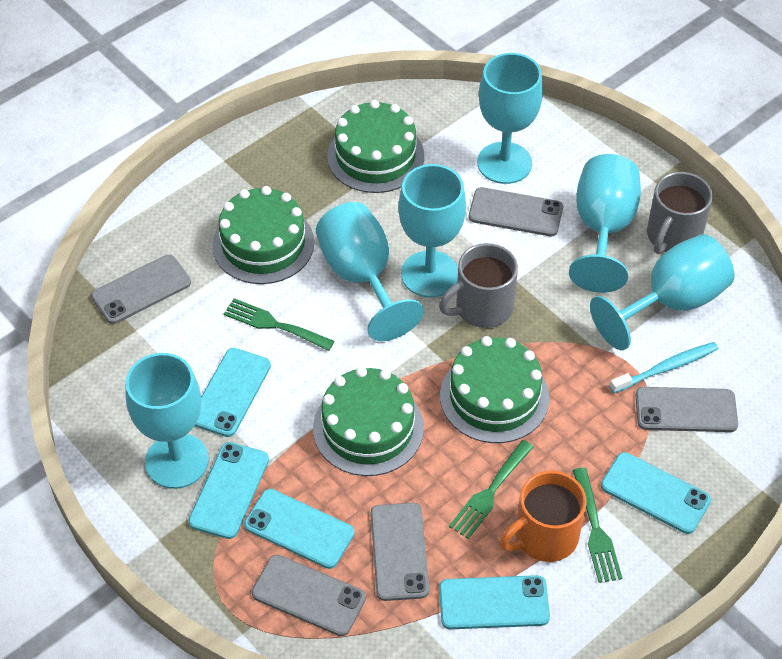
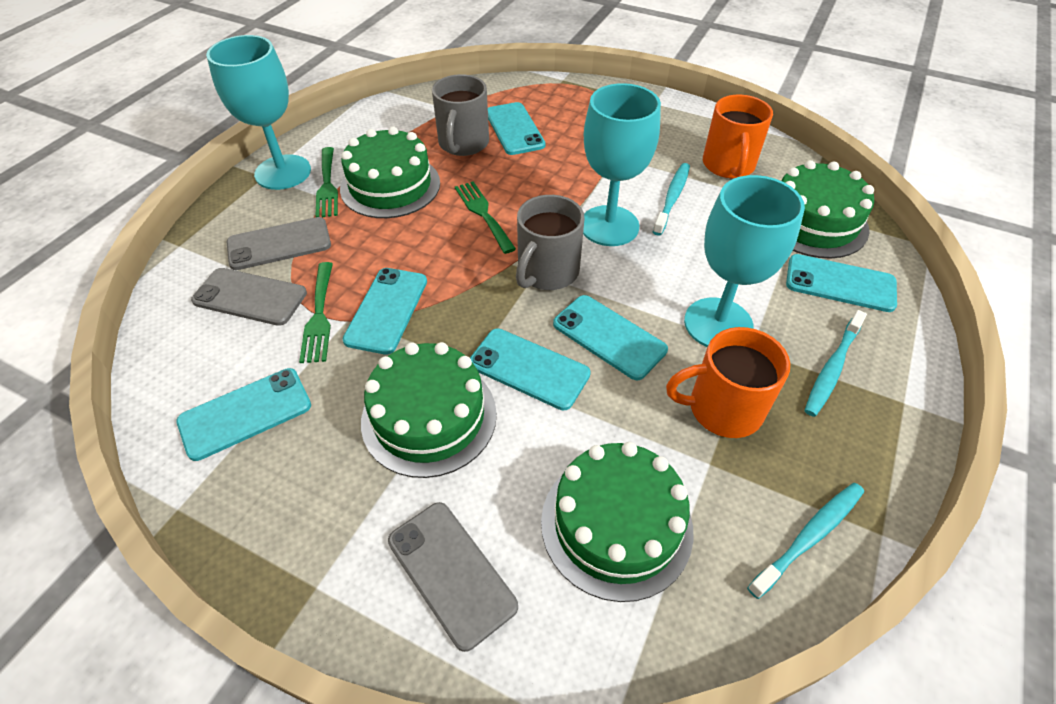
grey phone: [91,255,191,324] [252,555,366,636] [371,503,429,601] [469,187,563,236] [636,387,738,432] = 5 -> [191,268,307,326] [227,217,331,270] [388,502,518,652] = 3
orange mug: [500,471,587,562] = 1 -> [666,327,790,438] [703,95,773,178] = 2
turquoise goblet: [125,353,209,489] [316,202,424,341] [398,164,466,297] [477,53,543,184] [569,154,641,293] [590,234,734,350] = 6 -> [206,35,311,190] [583,83,661,246] [684,175,805,347] = 3
turquoise phone: [188,442,269,539] [195,348,271,437] [244,489,355,569] [439,575,550,629] [601,452,711,534] = 5 -> [177,368,311,461] [343,268,427,355] [470,328,591,410] [488,102,546,155] [553,295,668,380] [786,254,897,312] = 6
turquoise toothbrush: [610,342,718,393] = 1 -> [653,163,690,236] [747,483,864,599] [804,310,867,417] = 3

